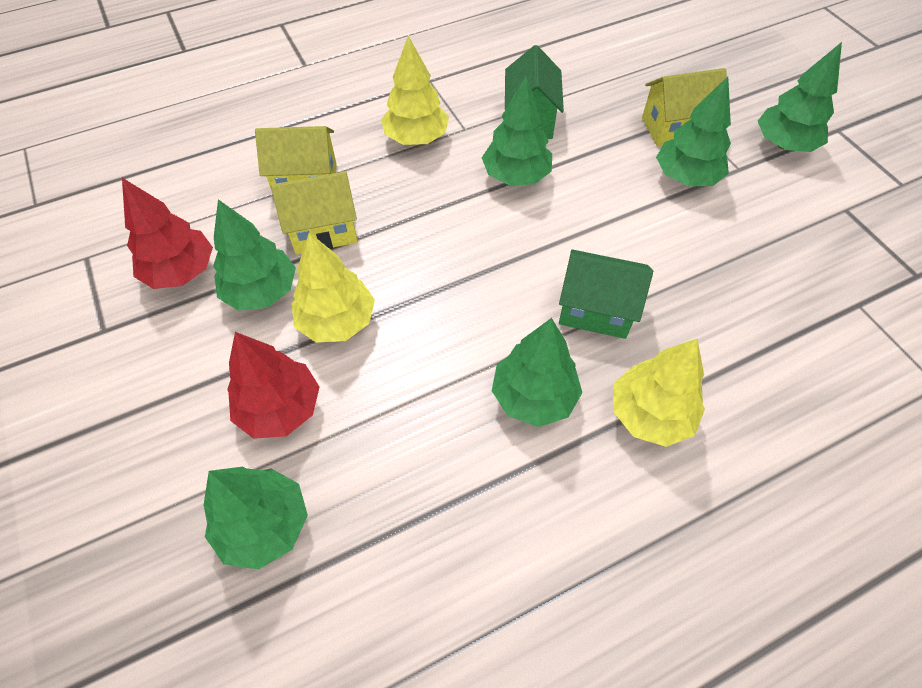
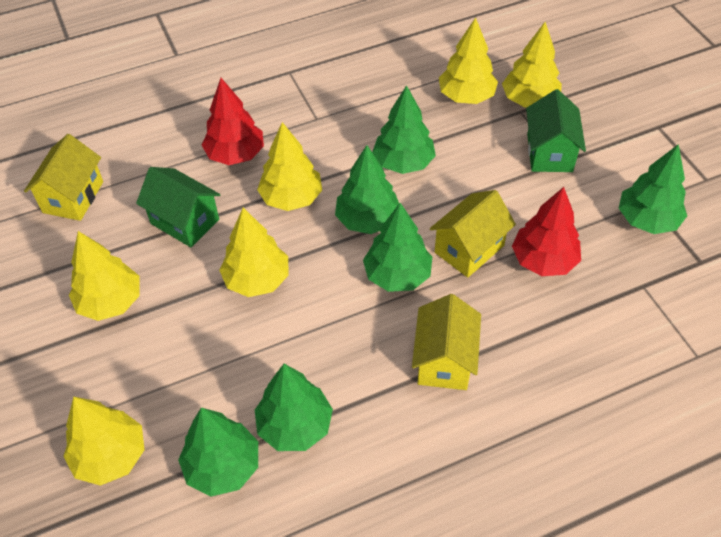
yellow tree: [291,233,375,342] [381,36,449,145] [613,339,705,447] = 3 -> [63,397,145,486] [69,231,140,321] [219,208,289,297] [257,122,322,211] [439,18,498,104] [502,22,562,107] = 6

